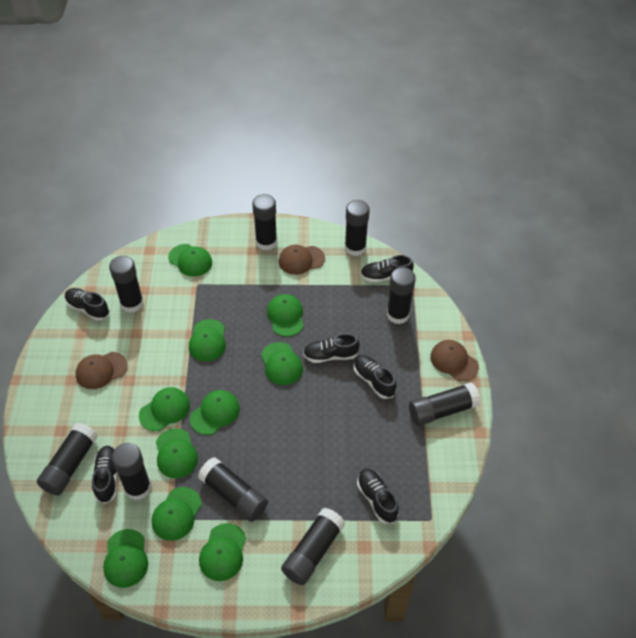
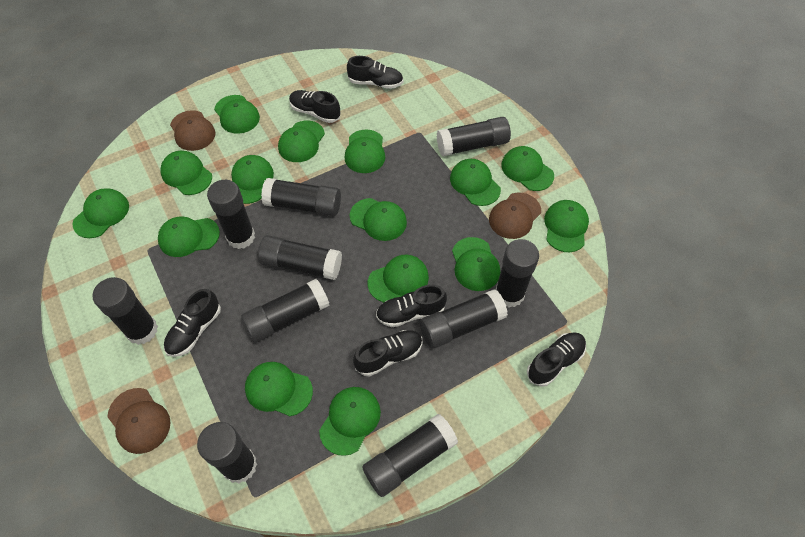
black glue stick: [37,422,98,496] [109,256,144,313] [112,443,151,500] [198,457,268,522] [252,194,277,251] [281,508,345,585] [345,200,370,256] [387,267,416,324] [409,382,480,426] = 9 -> [93,277,158,345] [197,422,257,483] [207,180,255,249] [241,279,330,343] [258,235,342,280] [261,178,341,216] [362,414,458,497] [420,289,508,349] [437,117,511,156] [496,239,539,307] = 10
green cap: [103,529,148,588] [139,387,190,431] [152,487,202,541] [156,428,198,478] [168,244,212,277] [189,319,226,362] [190,390,240,435] [199,523,246,581] [261,342,303,385] [267,294,304,336] = 10 -> [73,188,129,238] [158,216,220,257] [160,151,212,195] [214,95,260,134] [231,155,274,204] [245,362,313,416] [278,121,325,162] [319,387,381,456] [345,129,385,173] [350,198,407,241] [368,255,429,302] [450,159,501,206] [452,237,500,291] [501,146,554,191] [544,200,589,252] = 15

